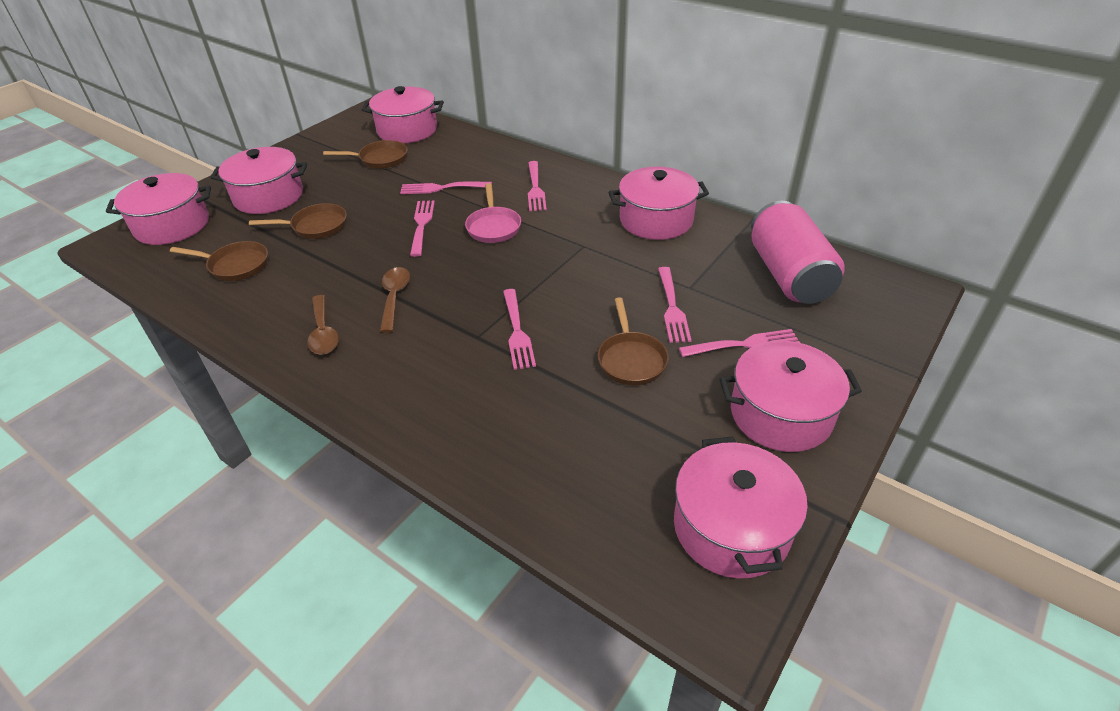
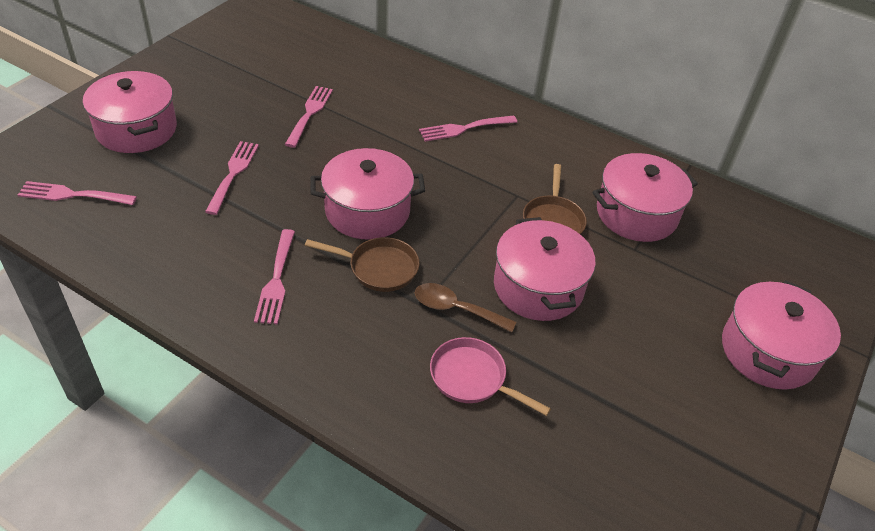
brown pan: [170,241,268,281] [249,203,347,239] [323,140,408,169] [598,297,669,385] = 4 -> [305,237,420,292] [523,164,587,235] = 2
brown spoon: [307,295,339,355] [380,267,410,333] = 2 -> [415,283,516,332] = 1
pink can: [751,201,845,304] = 1 -> none = 0
pink fork: [400,181,492,194] [410,200,435,257] [503,289,536,370] [528,161,547,211] [658,267,692,343] [679,329,800,357] = 6 -> [18,181,137,205] [205,141,259,215] [254,229,295,325] [285,86,333,148] [419,115,517,141] = 5
pink pot: [106,173,211,245] [210,147,307,214] [362,86,444,143] [609,167,709,240] [674,437,808,579] [719,341,862,452] = 6 -> [83,71,177,153] [311,148,425,240] [494,217,596,321] [592,153,698,242] [722,280,841,390] = 5

